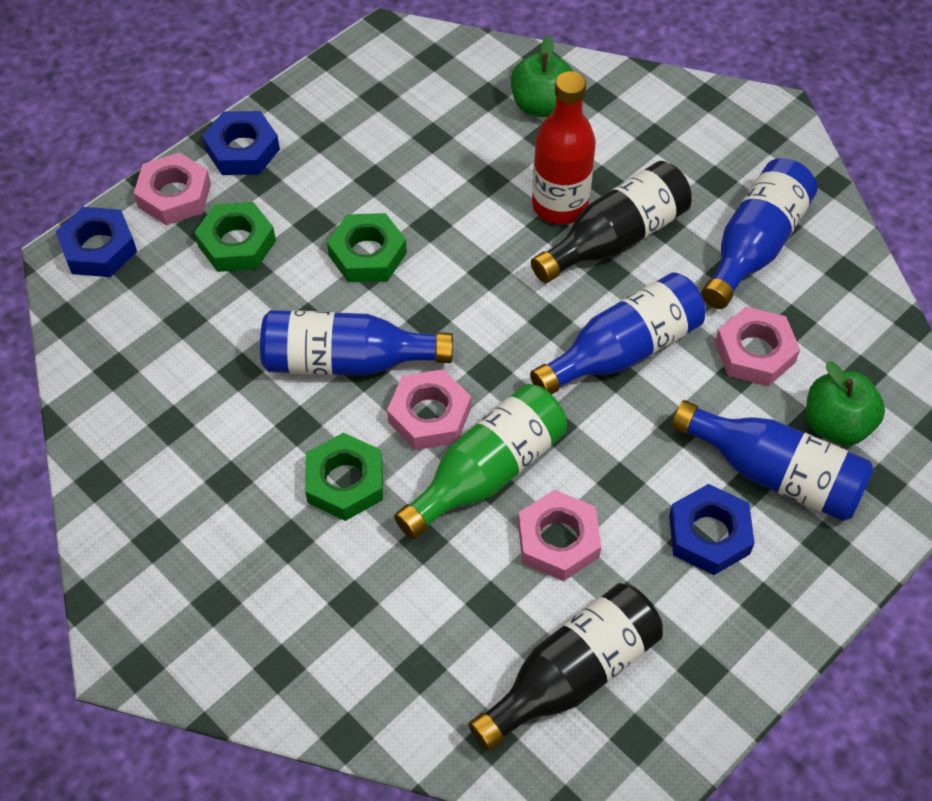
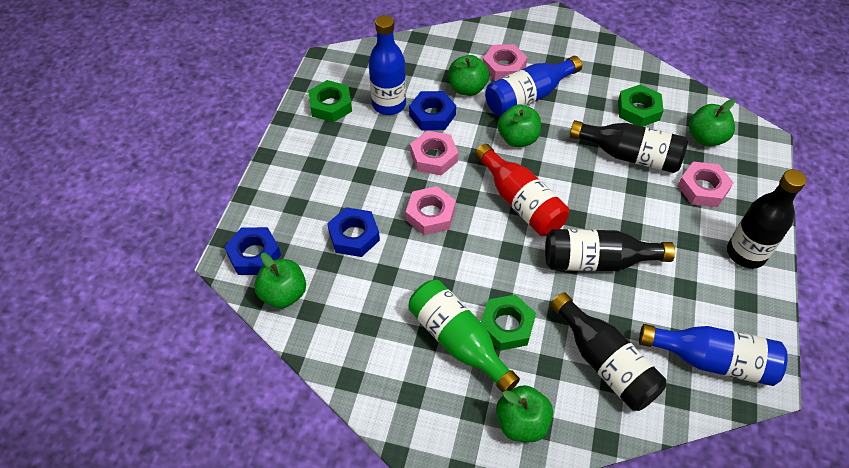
black bottle: [468,583,663,752] [531,161,692,283] = 2 -> [545,229,675,271] [550,292,667,411] [569,120,688,173] [727,169,807,269] = 4
blue bottle: [260,310,453,376] [530,272,706,395] [671,400,874,521] [701,158,817,309] = 4 -> [369,15,406,115] [485,56,582,116] [639,324,788,386] = 3
green apple: [511,35,573,117] [806,361,885,446] = 2 -> [254,253,306,308] [448,55,490,96] [496,385,553,442] [498,104,541,147] [689,99,735,147] = 5

